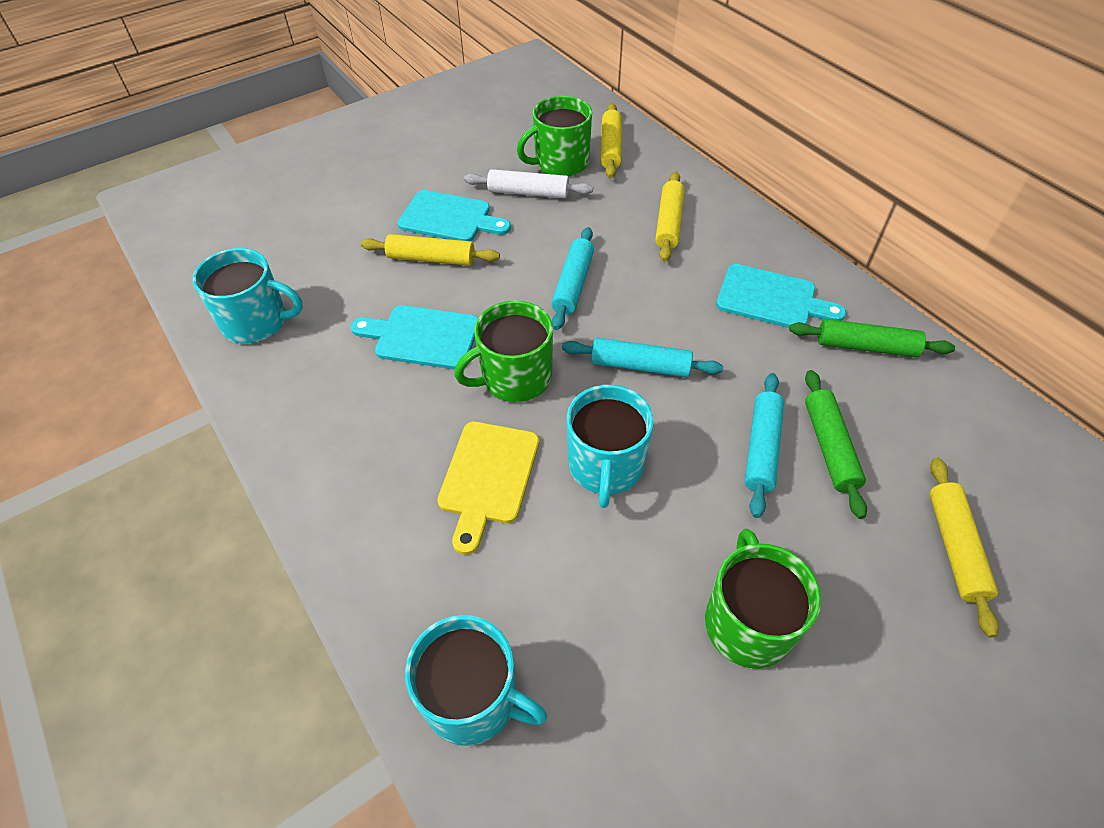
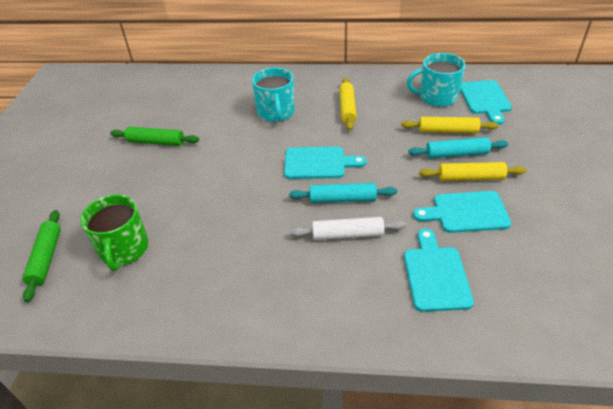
green mug: [454,301,553,402] [517,96,592,177] [705,529,821,669] = 3 -> [80,195,149,271] = 1
turquoise cutting board: [351,305,478,370] [397,190,511,241] [716,264,846,328] = 3 -> [284,146,367,179] [404,229,474,312] [413,191,511,233] [460,80,512,125] = 4
turquoise mug: [192,248,303,344] [405,615,547,746] [567,385,654,508] = 3 -> [252,67,295,122] [407,53,466,107] = 2
turquoise rolling pin: [551,227,594,330] [562,338,723,377] [745,373,784,518] = 3 -> [289,183,397,203] [408,137,508,159] = 2
yellow cutting board: [437,421,539,555] = 1 -> none = 0
yellow rolling pin: [361,234,500,266] [600,103,622,179] [655,171,684,262] [929,457,999,638] = 4 -> [339,78,357,131] [401,117,498,133] [419,162,526,181] = 3

